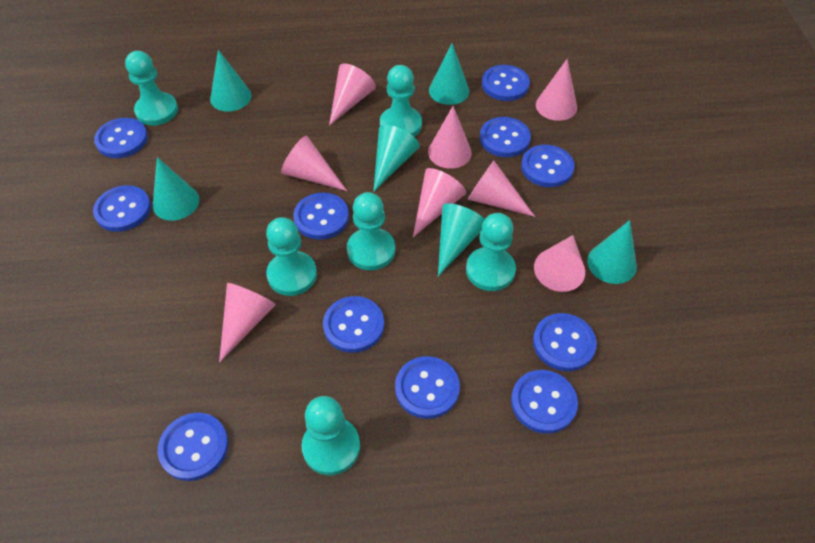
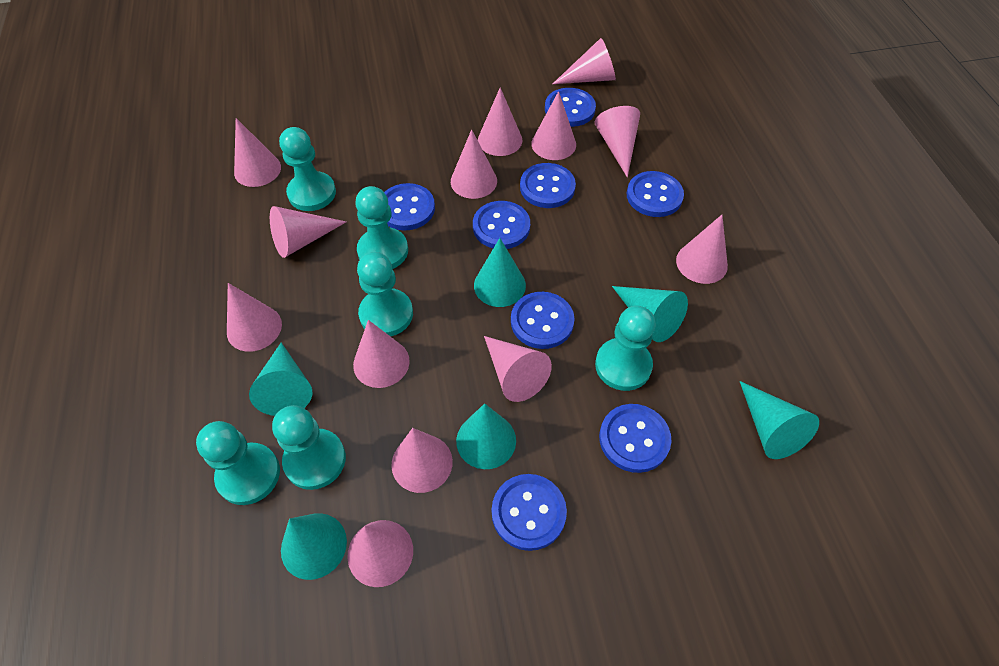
blue button: [93,185,151,232] [94,118,148,158] [158,413,228,481] [293,193,349,240] [323,296,384,353] [395,356,460,419] [480,117,531,157] [482,65,530,101] [511,370,578,434] [521,145,575,187] [533,313,597,371] = 11 -> [384,183,435,230] [473,201,530,249] [492,474,567,551] [511,292,574,349] [520,163,576,208] [545,88,596,127] [599,404,672,473] [627,171,684,217] = 8
pink cone: [219,283,276,363] [281,136,347,191] [329,63,376,126] [413,168,466,237] [428,106,472,169] [467,161,535,217] [534,235,585,292] [536,59,577,121] = 8 -> [227,283,282,352] [234,118,281,187] [270,206,346,258] [347,520,413,587] [353,320,410,388] [391,428,453,493] [451,129,497,199] [478,88,523,156] [484,336,552,402] [532,91,576,160] [553,38,616,84] [595,106,640,178] [676,215,728,284] = 13

